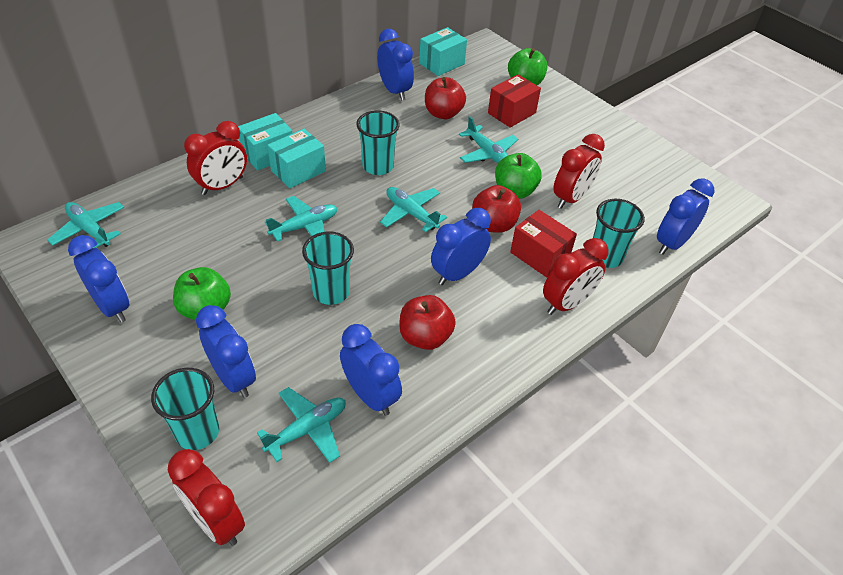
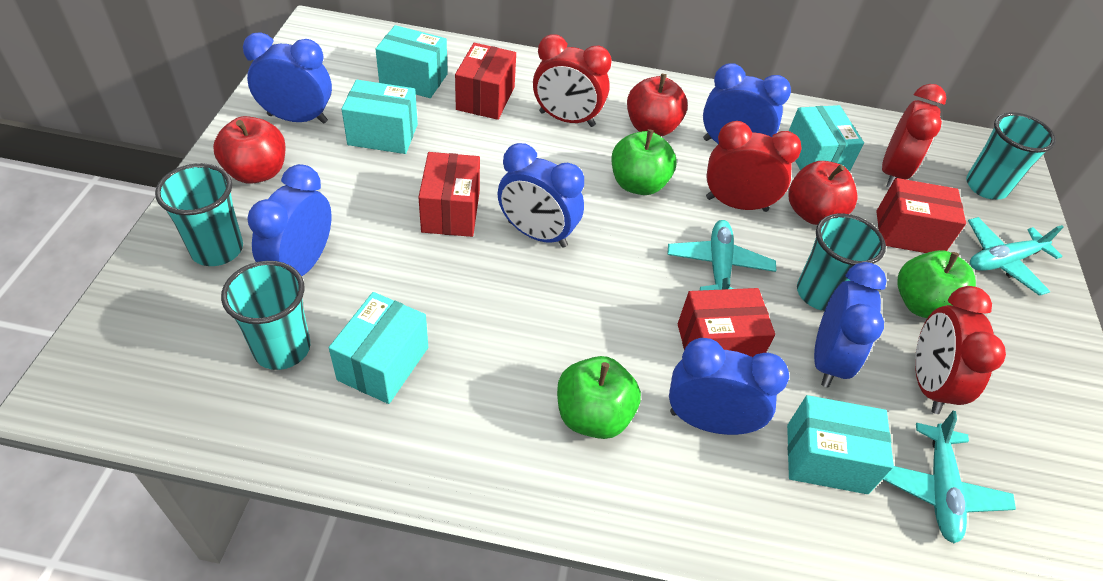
red box: [488,74,541,128] [510,210,577,277] = 2 -> [418,152,480,237] [455,43,516,120] [678,288,775,357] [876,178,966,253] = 4
turquoise box: [238,113,293,171] [267,129,326,188] [419,27,467,76] = 3 -> [329,292,428,404] [342,80,418,154] [375,25,448,98] [787,395,894,494] [789,105,864,172] = 5
turquoise plane: [47,202,124,248] [257,387,346,463] [265,196,337,242] [380,187,447,232] [459,116,518,163] = 5 -> [667,220,776,291] [883,411,1016,543] [968,217,1064,296] = 3

